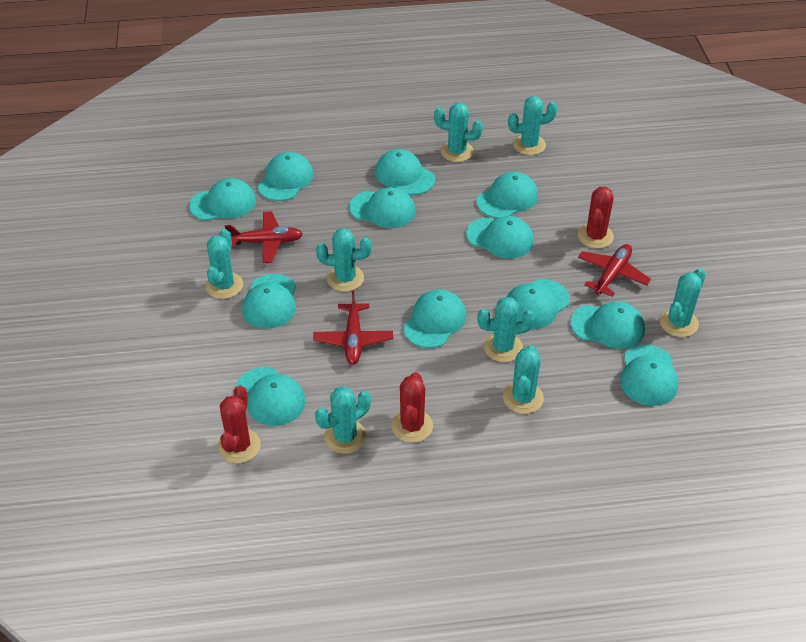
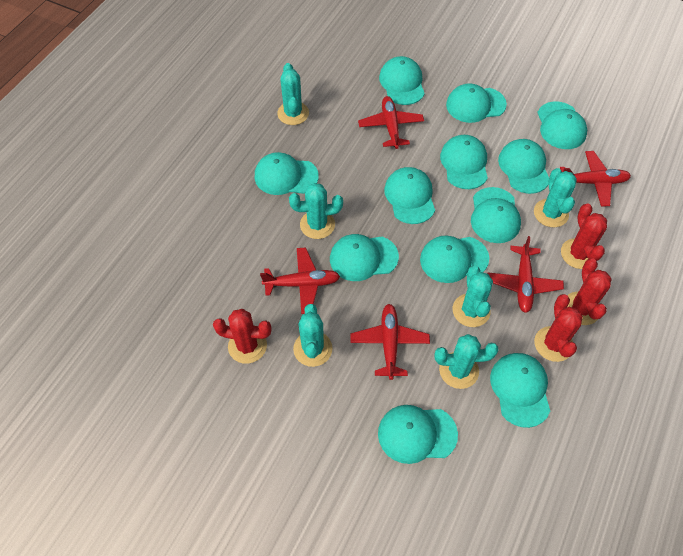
red cactus: [218,385,261,463] [391,372,433,443] [578,187,614,249] = 3 -> [213,309,272,364] [534,294,583,362] [561,204,607,269] [567,258,612,325] = 4
red plane: [225,211,303,263] [313,290,393,365] [578,244,651,297] = 3 -> [260,247,340,314] [350,304,430,380] [358,96,424,149] [487,236,564,313] [560,151,631,207] = 5
turquoise cactus: [206,229,243,299] [315,386,371,454] [316,228,372,292] [434,103,483,162] [477,297,535,362] [503,345,544,414] [508,96,558,155] [660,268,706,337] = 8 -> [277,63,309,125] [289,183,343,239] [293,304,333,367] [435,334,499,389] [453,266,493,327] [534,168,577,227] = 6

